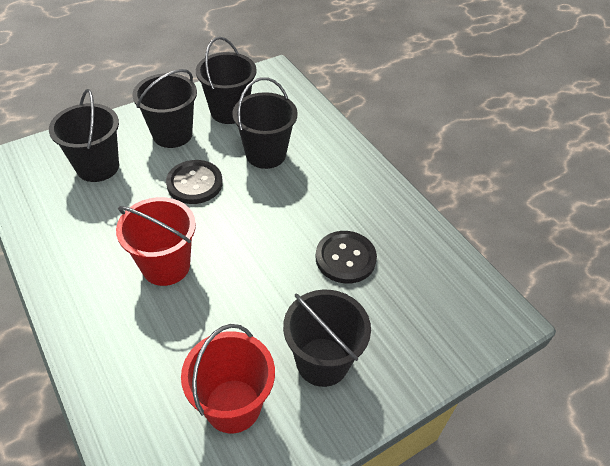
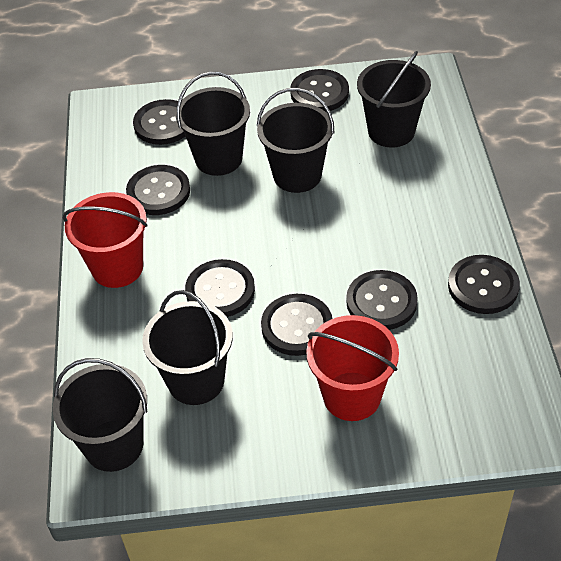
black button: [166,160,223,204] [315,231,377,284] = 2 -> [126,165,190,215] [133,99,185,145] [185,259,255,317] [261,294,332,356] [290,69,349,112] [346,270,418,330] [448,255,520,314] = 7

